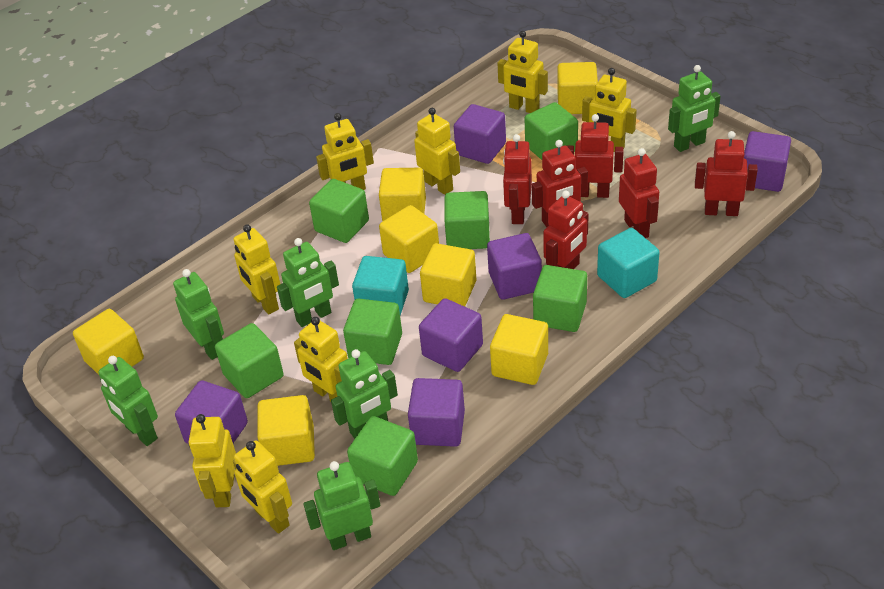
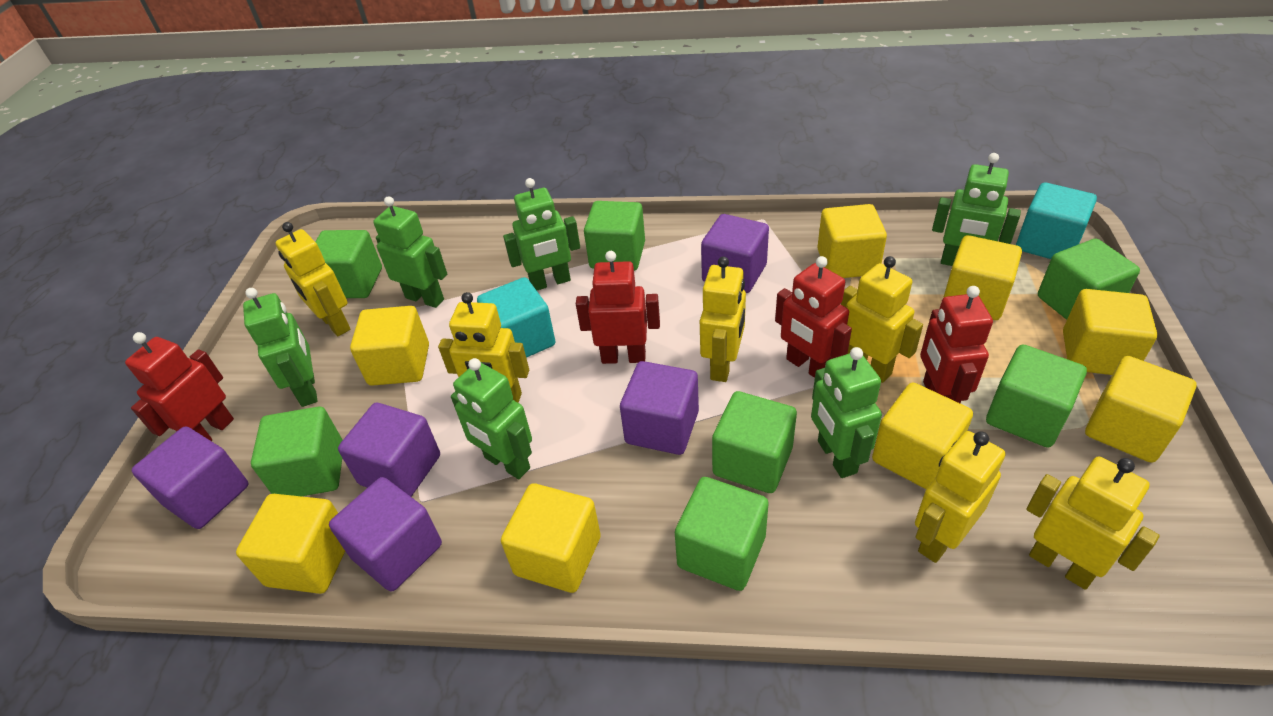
purple cube: [175,380,248,444] [408,378,465,447] [419,298,483,372] [454,104,506,164] [487,233,542,300] [744,131,791,192] = 6 -> [132,426,249,529] [329,477,442,592] [338,403,440,497] [620,361,699,455] [701,214,769,293] = 5
red robot: [503,134,532,224] [532,140,588,227] [543,191,589,269] [567,114,624,198] [619,148,659,238] [695,131,758,216] = 6 -> [125,332,234,441] [576,251,660,364] [775,256,852,378] [920,286,993,403] = 4
yellow cube: [73,309,144,375] [257,395,315,466] [379,168,426,221] [379,205,439,273] [420,243,476,307] [490,314,548,385] [558,62,598,114] = 7 -> [236,494,345,594] [350,306,429,386] [501,483,601,593] [817,204,887,278] [872,383,973,489] [943,235,1022,320] [1063,289,1157,375] [1085,356,1197,463] = 8
yellow robot: [189,414,236,507] [233,224,280,315] [233,440,292,534] [294,317,348,402] [316,113,374,190] [414,108,460,195] [497,31,548,113] [582,68,637,152] = 8 -> [275,222,350,336] [438,292,529,403] [700,256,746,382] [841,256,923,383] [915,431,1006,563] [1026,457,1160,590] = 6

